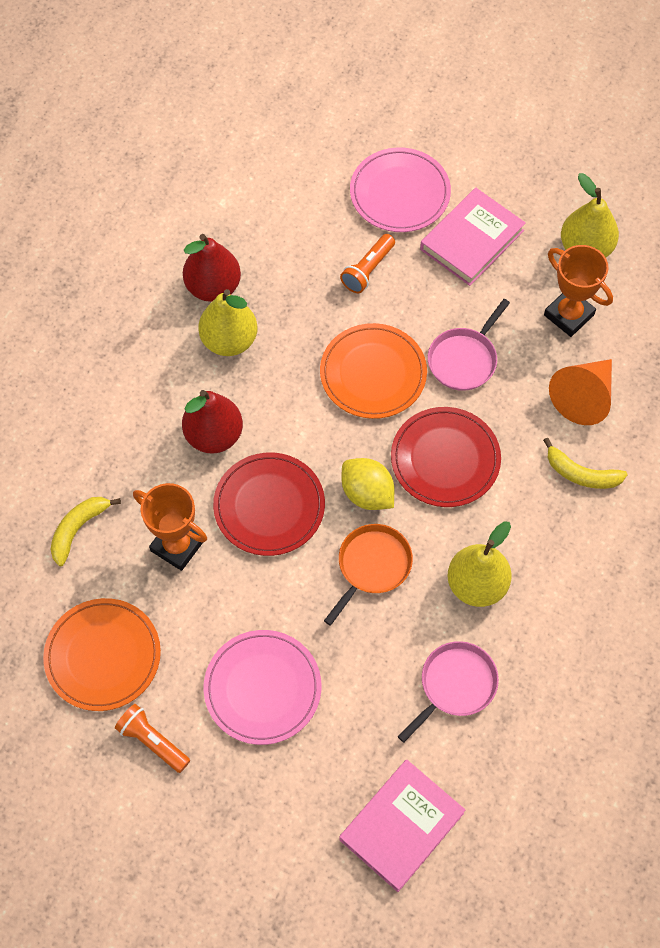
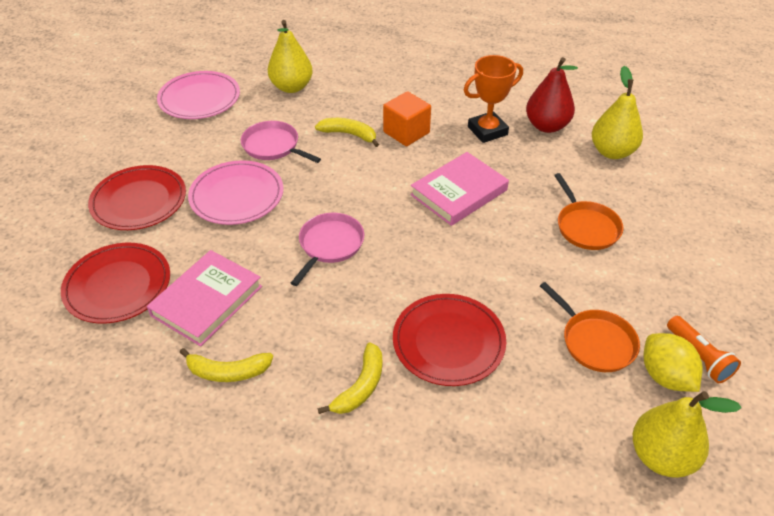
orange cone: [549,359,612,425] = 1 -> none = 0
orange cube: none = 0 -> [383,91,431,146] = 1
orange flashlight: [115,704,190,773] [340,234,395,293] = 2 -> [667,316,741,383] = 1
orange pan: [324,524,413,626] = 1 -> [540,282,640,372] [554,173,623,250] = 2
orange plate: [43,598,161,711] [320,323,427,419] = 2 -> none = 0
orange trophy: [133,483,207,571] [544,245,613,337] = 2 -> [464,55,523,143] = 1
red pear: [182,390,243,454] [183,234,241,302] = 2 -> [526,57,578,133] = 1
red plate: [213,453,325,556] [391,407,501,507] = 2 -> [61,243,170,324] [88,165,186,230] [393,294,506,386] = 3
yellow banana: [50,497,121,566] [543,438,628,489] = 2 -> [180,348,273,382] [315,118,379,147] [318,342,382,414] = 3

